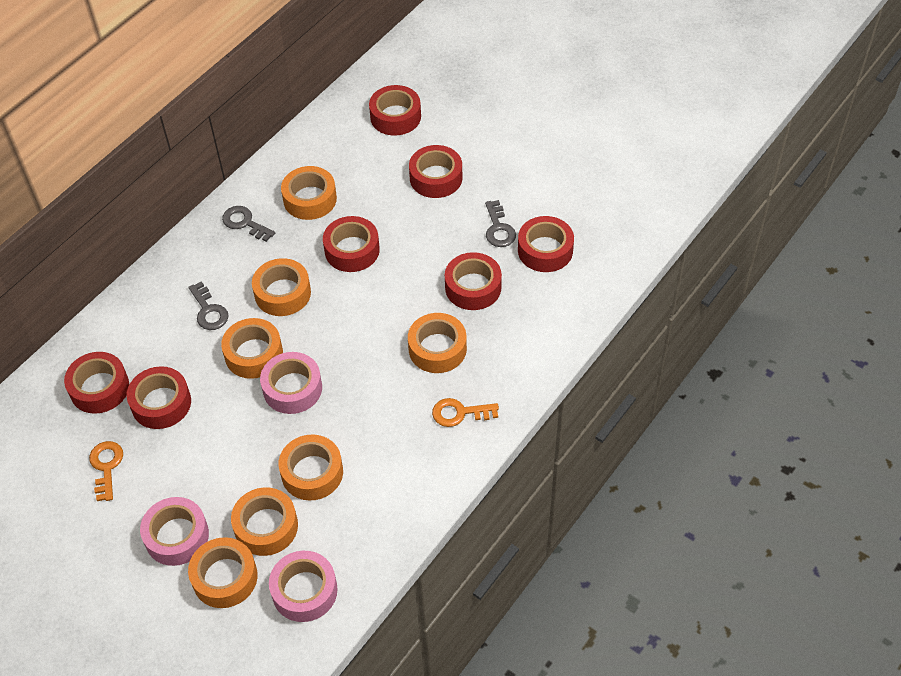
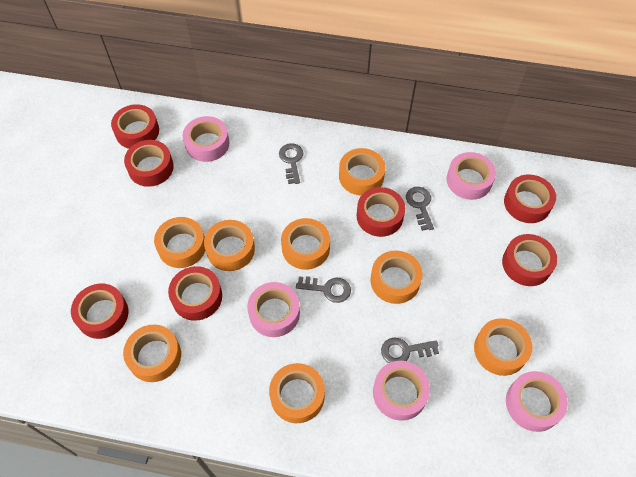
grey key: [188,281,228,330] [222,206,275,242] [485,200,516,247] = 3 -> [279,143,303,184] [296,276,351,303] [381,337,439,363] [406,187,434,231] = 4
orange key: [89,441,123,501] [432,398,499,427] = 2 -> none = 0
orange tape: [188,537,258,608] [221,318,283,379] [231,487,298,556] [252,258,311,316] [279,434,343,501] [281,166,337,220] [408,313,467,373] = 7 -> [123,325,181,382] [154,217,205,268] [204,220,255,271] [269,363,325,423] [281,218,330,270] [339,148,386,195] [370,251,423,304] [474,318,532,376] = 8
pink tape: [140,497,209,566] [260,352,322,414] [269,551,338,622] = 3 -> [183,116,229,162] [247,282,300,337] [373,361,430,421] [447,152,496,200] [506,371,568,432] = 5

